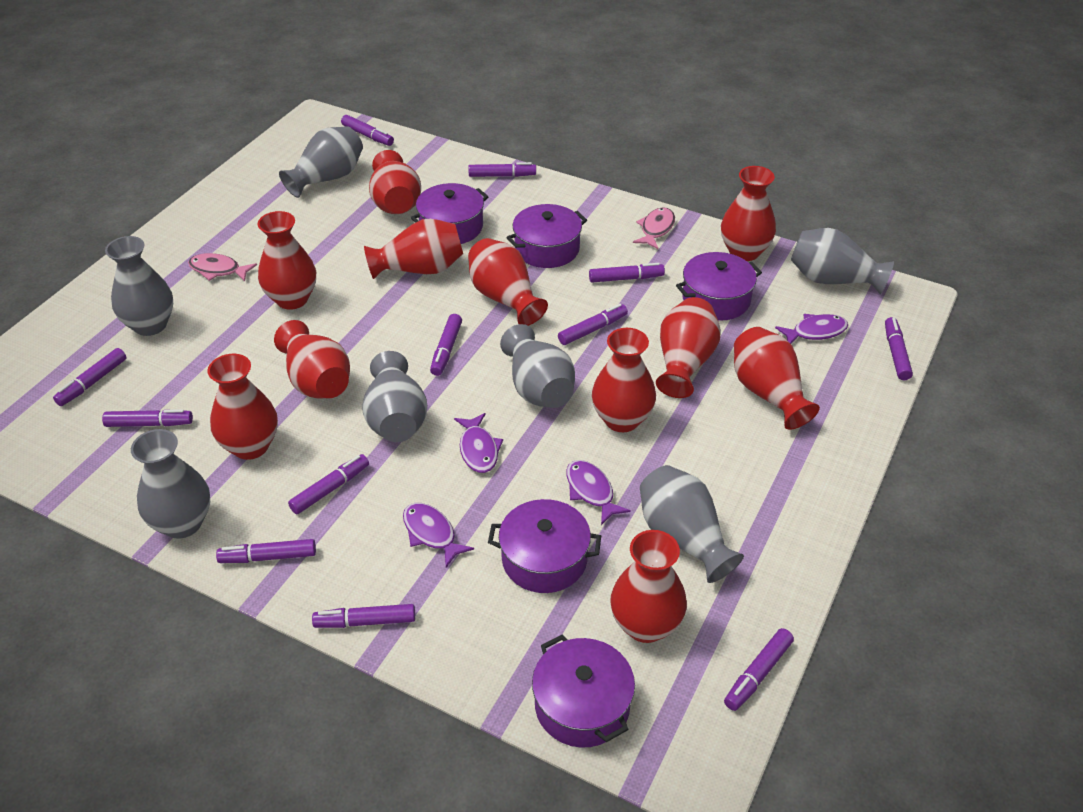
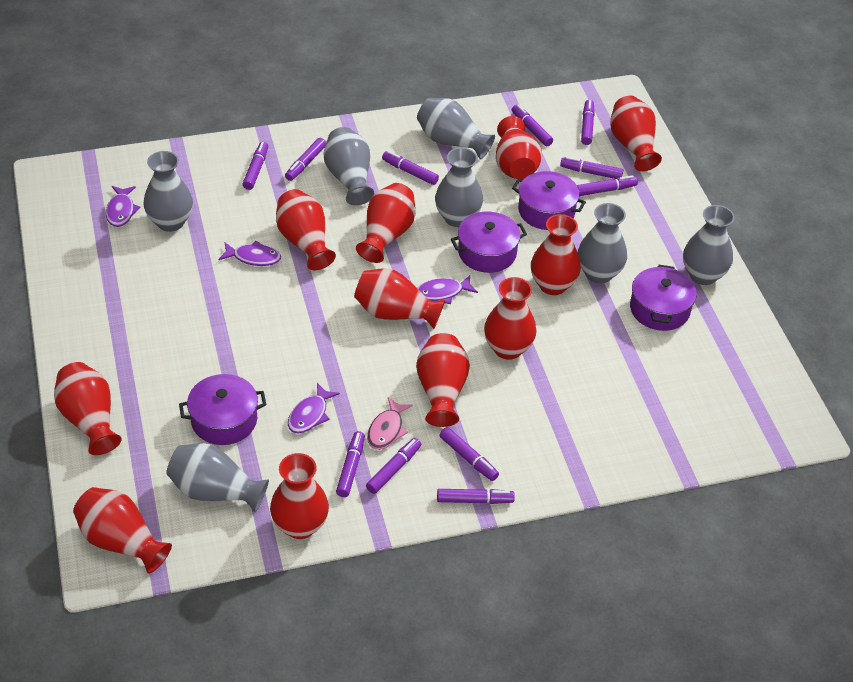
pink fish: [188,253,257,282] [633,207,675,249] = 2 -> [367,397,413,450] = 1
purple marker: [53,348,127,406] [102,409,193,427] [216,539,316,563] [288,454,369,514] [312,604,415,628] [341,115,394,146] [430,314,462,376] [468,162,536,177] [558,304,628,345] [589,263,665,283] [724,628,794,711] [885,317,913,380] = 12 -> [243,142,268,190] [285,138,326,181] [336,431,365,497] [366,438,421,494] [382,151,439,185] [437,489,515,504] [439,427,499,481] [512,104,553,146] [560,157,623,179] [577,175,638,196] [581,100,595,145] = 11
purple pot: [411,183,489,244] [488,499,601,593] [507,204,587,268] [532,635,635,748] [676,252,762,321] = 5 -> [179,374,266,445] [451,212,527,273] [512,171,586,230] [630,265,697,331] = 4

